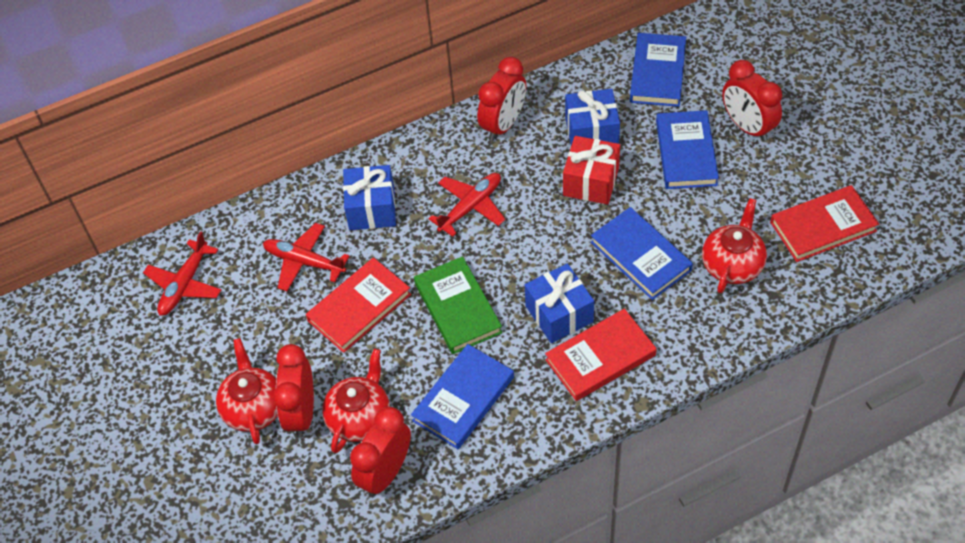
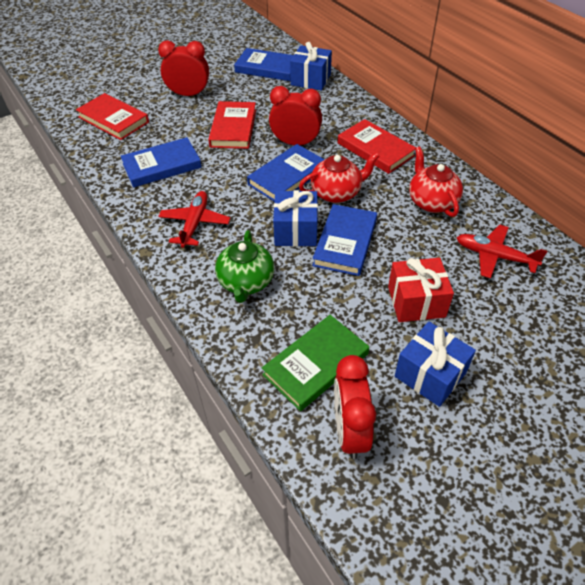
green teapot: none = 0 -> [215,230,274,303] = 1
red clock: [273,344,314,438] [350,407,411,497] [477,57,526,141] [722,60,782,142] = 4 -> [158,40,209,96] [269,86,322,146] [334,355,376,459] = 3
red plane: [143,231,221,316] [263,223,349,291] [429,173,506,237] = 3 -> [158,191,230,248] [456,225,547,278] = 2
red teapot: [216,338,278,444] [322,348,390,453] [702,198,767,293] = 3 -> [299,152,380,203] [409,146,463,217] = 2

